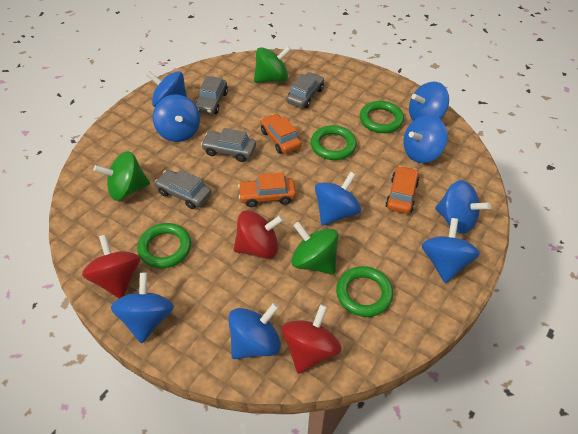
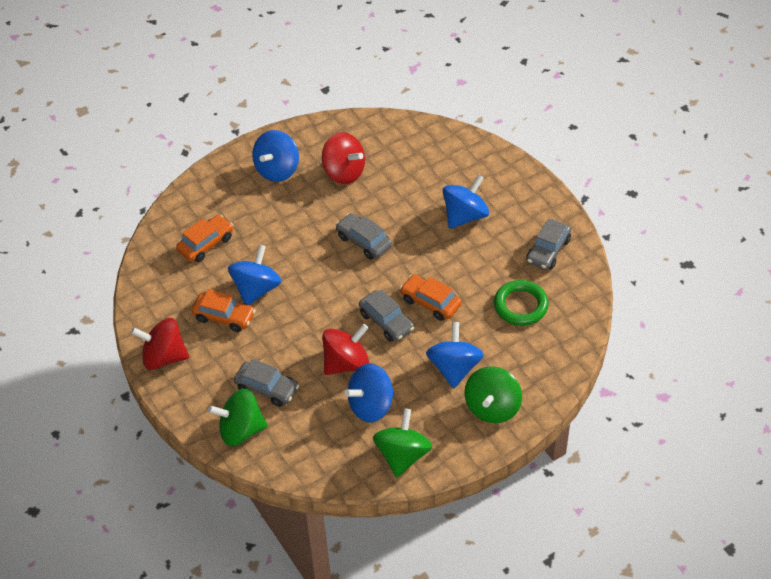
blue spinning top: [111,273,174,344] [146,71,187,107] [153,94,200,142] [228,303,281,359] [315,172,361,226] [403,115,448,163] [409,82,449,121] [422,218,480,283] [435,180,491,234] = 9 -> [228,244,281,305] [252,130,299,182] [344,364,394,422] [426,322,484,388] [443,174,489,229] = 5
green ring: [137,223,191,268] [311,125,357,160] [336,266,393,317] [360,101,404,133] = 4 -> [494,280,549,326] = 1

